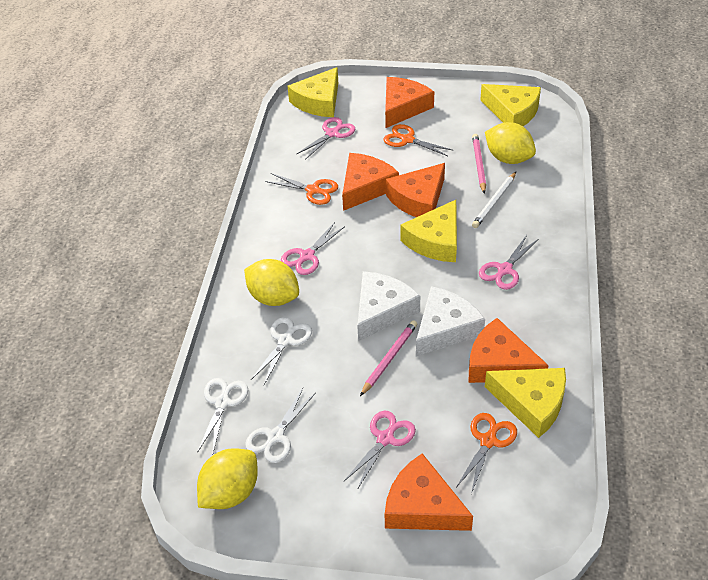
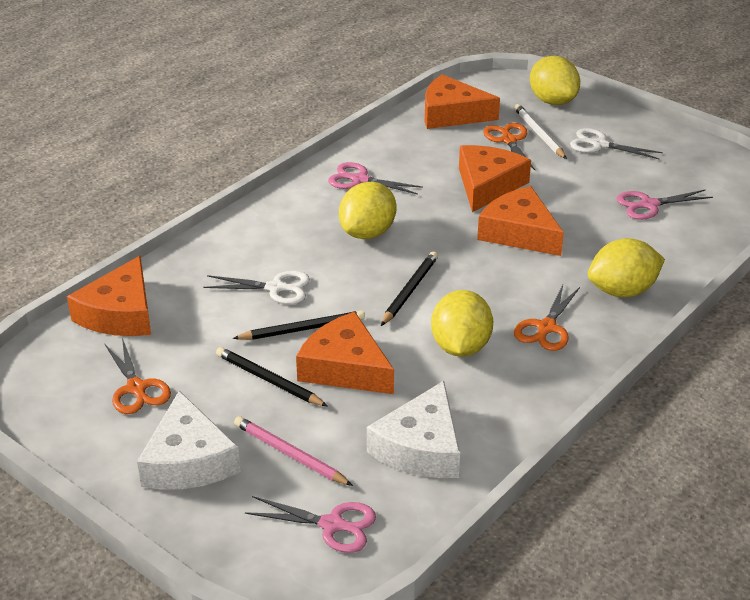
black pencil: none = 0 -> [216,347,327,406] [233,310,365,340] [381,251,438,326] = 3
pink pencil: [360,320,417,396] [472,134,486,194] = 2 -> [234,416,353,486] = 1
pink scissors: [281,222,345,275] [296,117,355,160] [344,411,416,490] [479,235,538,290] = 4 -> [245,496,376,553] [328,162,423,195] [616,189,713,220] = 3
white scissors: [197,378,248,453] [245,388,315,463] [251,317,312,385] = 3 -> [204,271,310,304] [570,128,663,159] = 2
yellow cheese: [288,67,338,117] [400,200,457,262] [480,84,541,126] [485,368,566,438] = 4 -> none = 0
yellow lemon: [197,448,258,509] [244,259,299,306] [485,122,536,164] = 3 -> [339,182,397,239] [431,290,493,357] [530,56,580,105] [588,238,665,297] = 4

